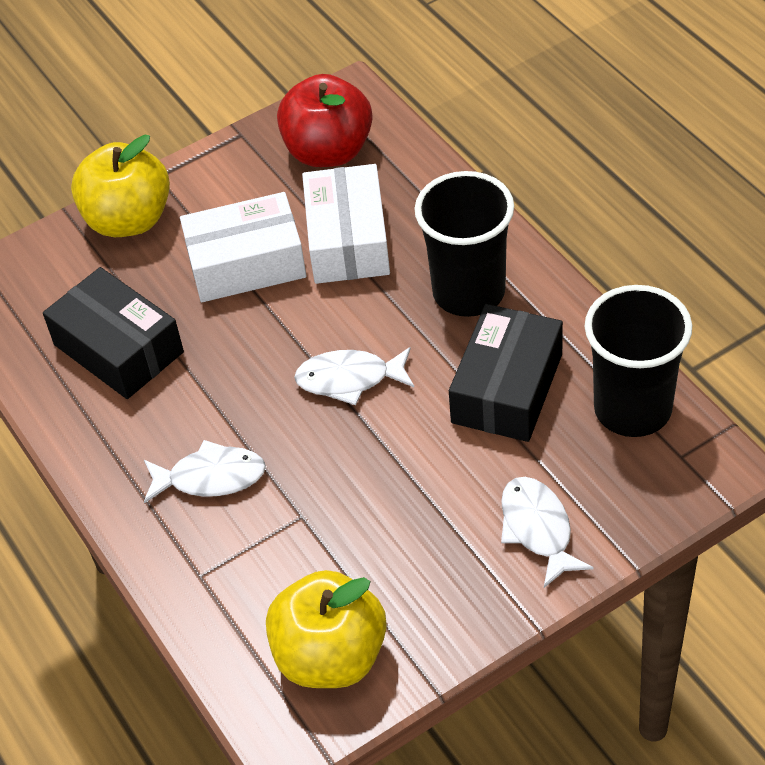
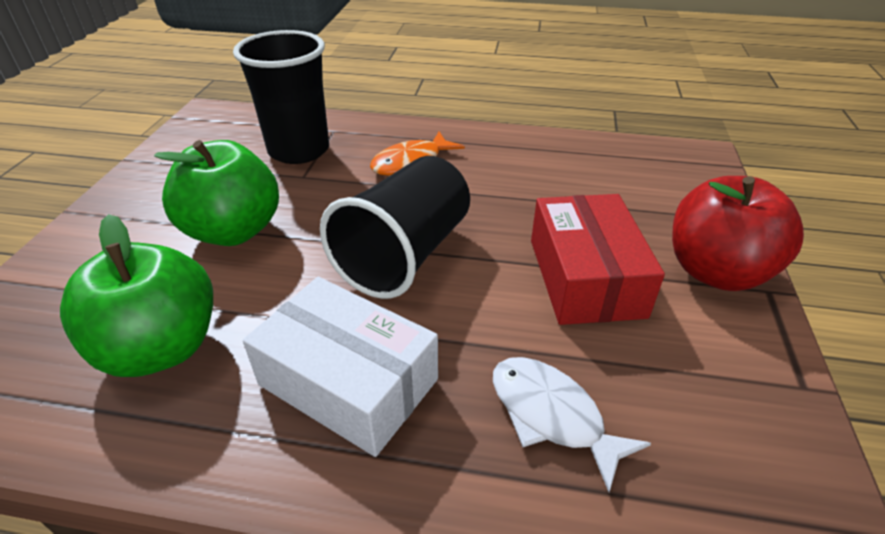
black box: [43,267,184,399] [449,304,563,442] = 2 -> none = 0
green apple: none = 0 -> [60,214,213,377] [154,140,279,246] = 2
orange fish: none = 0 -> [370,132,465,175] = 1
red box: none = 0 -> [531,194,665,325] = 1
white box: [180,192,307,302] [302,164,390,284] = 2 -> [243,277,438,457] = 1
white fish: [144,440,266,503] [294,347,414,405] [501,477,594,588] = 3 -> [493,357,651,492] = 1
yellow apple: [71,135,170,237] [266,570,387,688] = 2 -> none = 0

